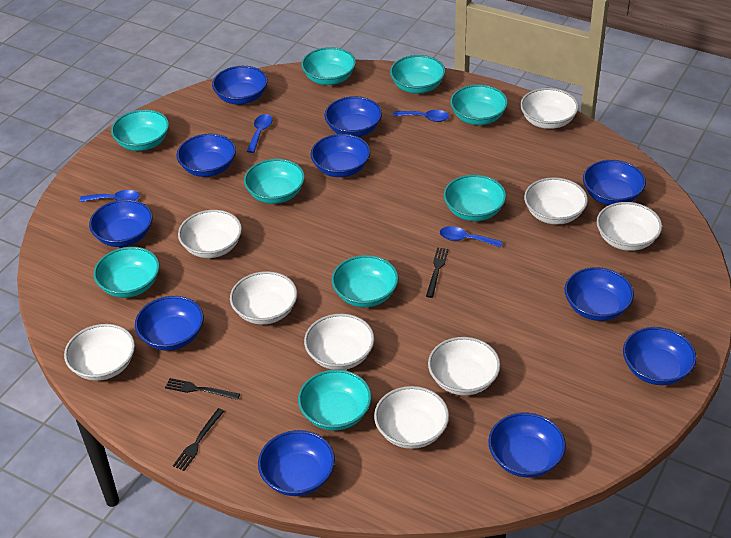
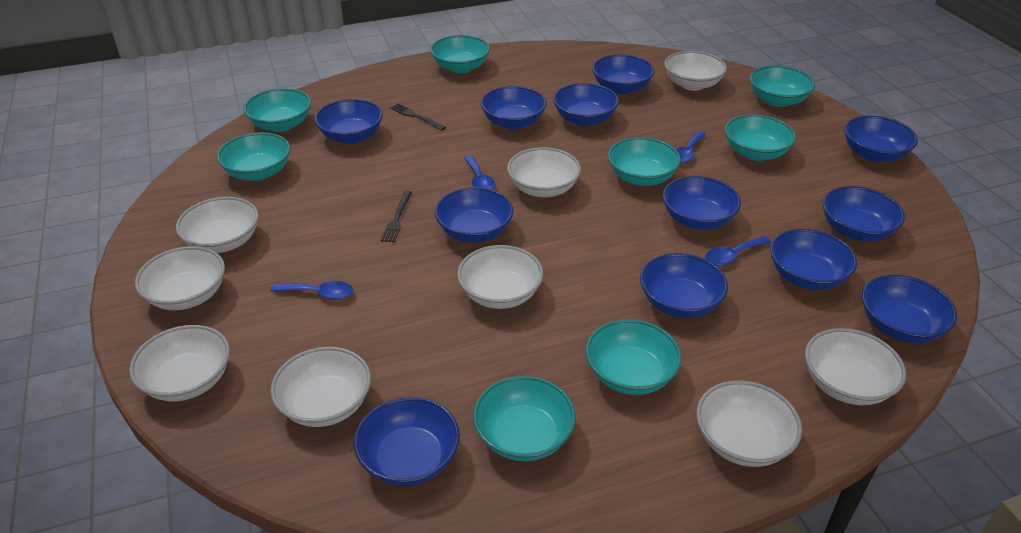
black fork: [165,378,240,400] [173,408,224,471] [426,247,449,298] = 3 -> [381,190,412,242] [390,103,446,131] = 2
blue bowl: [89,199,153,247] [135,296,204,351] [176,134,236,177] [212,66,268,105] [258,430,335,496] [310,134,370,177] [324,96,382,137] [488,412,566,478] [565,267,634,321] [583,160,646,205] [623,327,697,385] = 11 -> [314,99,383,144] [354,397,460,486] [435,187,513,243] [481,86,547,129] [553,83,619,126] [592,54,655,94] [640,253,728,318] [662,176,741,230] [770,229,857,290] [822,186,905,241] [844,116,918,162] [862,275,957,343] = 12
turquoise bowl: [93,247,160,298] [111,109,169,151] [244,159,305,204] [298,369,372,431] [301,47,356,85] [331,255,399,307] [390,55,445,94] [443,175,506,221] [450,85,508,125] = 9 -> [217,132,290,181] [243,88,311,132] [430,35,490,73] [473,376,576,461] [585,319,682,395] [608,137,681,186] [725,114,796,161] [750,66,815,107] = 8

